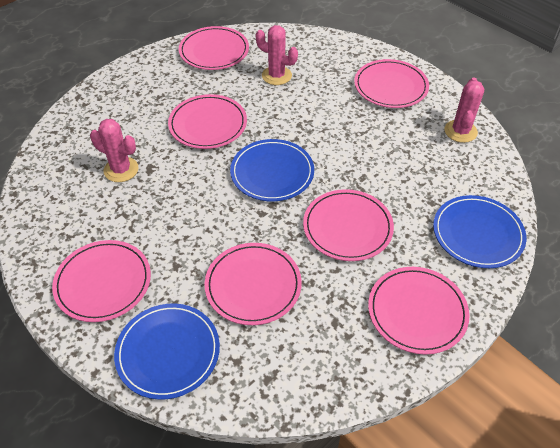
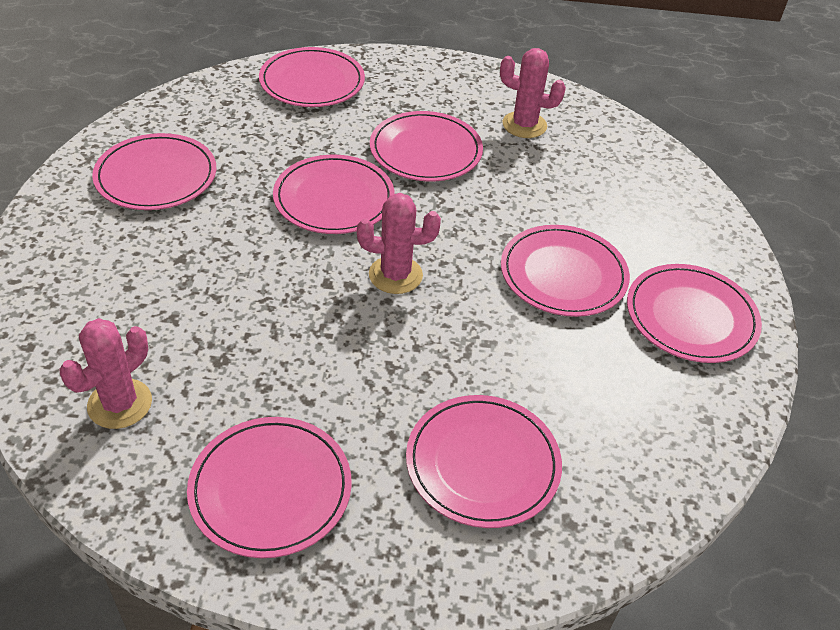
blue plate: [114,304,220,400] [230,139,314,201] [433,195,526,268] = 3 -> none = 0
pink plate: [52,240,151,322] [168,94,247,149] [179,26,249,70] [205,243,302,325] [303,189,394,261] [354,59,429,108] [368,267,470,354] = 7 -> [92,133,216,210] [187,417,352,558] [259,47,365,107] [273,155,395,234] [370,111,483,181] [406,395,562,528] [501,225,630,317] [627,264,762,363] = 8

